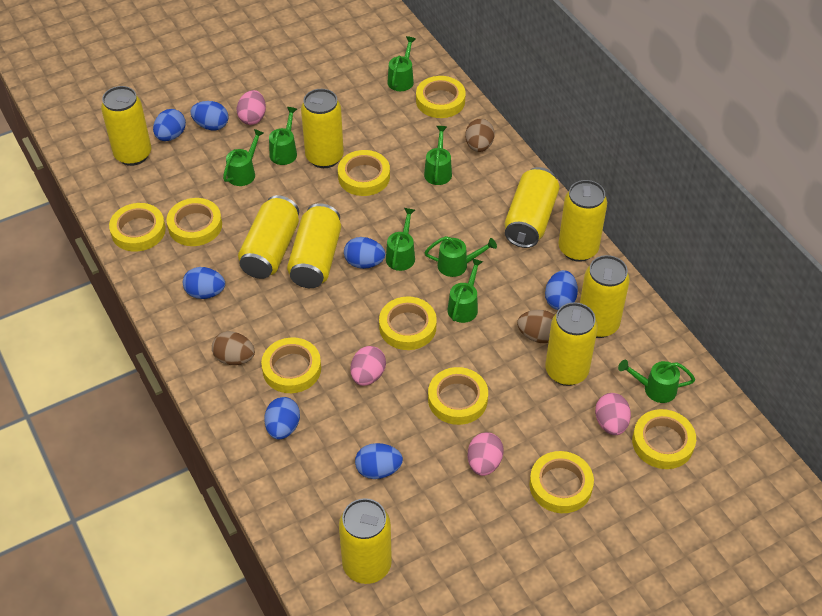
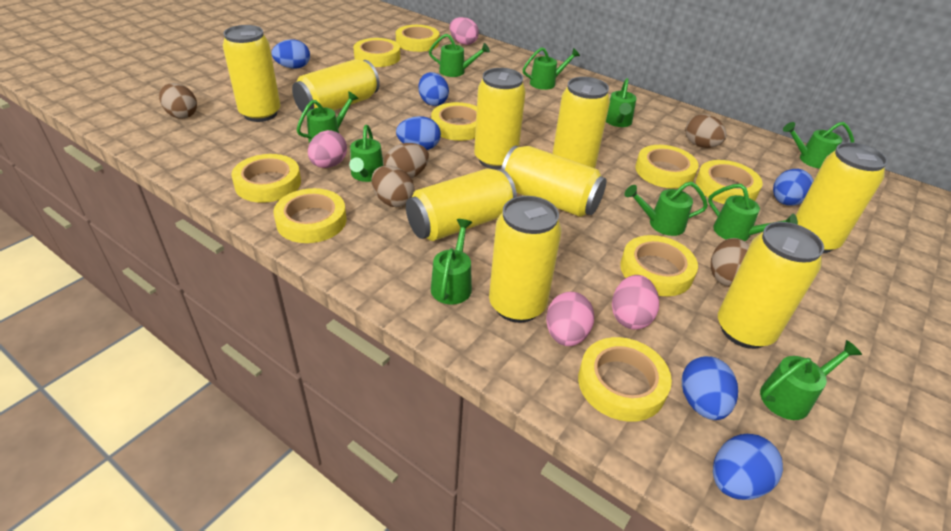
blue egg: [153,109,186,141] [183,267,225,299] [190,101,228,130] [264,397,300,440] [344,237,385,269] [355,443,403,479] [545,270,578,310] = 7 -> [271,39,310,69] [396,116,441,150] [418,72,449,106] [682,356,738,420] [713,434,783,500] [773,169,813,206] = 6
brown egg: [212,331,255,365] [465,119,495,152] [517,310,554,343] = 3 -> [159,83,197,119] [371,166,415,207] [384,143,429,178] [685,114,727,148] [711,238,749,287] = 5
green watering can: [223,129,264,186] [269,107,297,165] [386,208,415,271] [388,36,416,91] [424,126,452,185] [425,236,497,277] [447,258,483,323] [618,360,695,403] = 8 -> [297,91,359,143] [349,125,384,182] [429,34,490,77] [431,219,472,305] [523,47,580,90] [606,78,637,127] [625,182,708,236] [708,184,798,241] [760,340,862,420] [783,122,854,169] = 10

